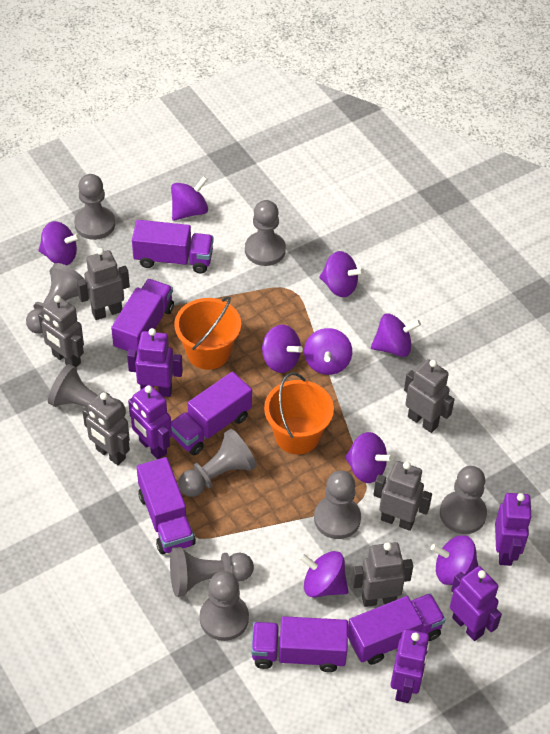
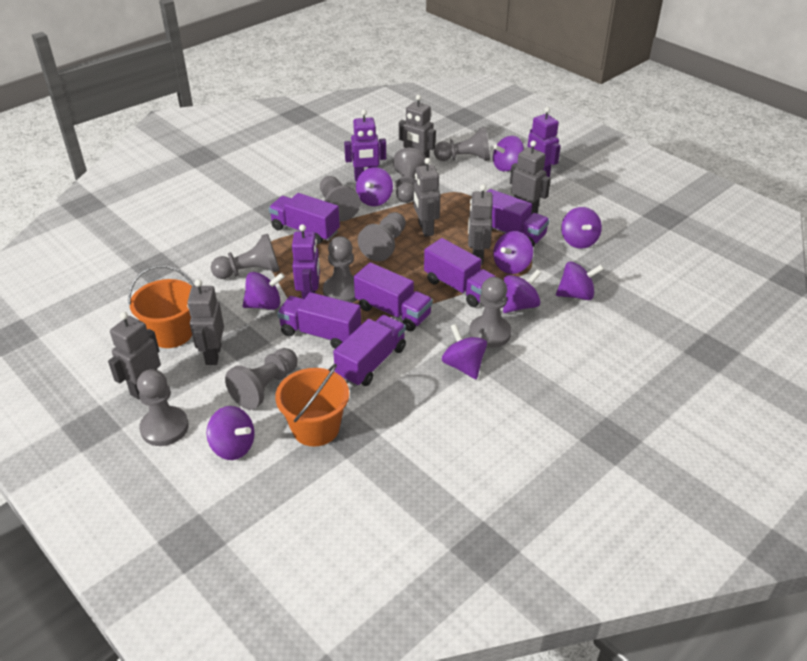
purple robot: [127,328,183,397] [128,385,172,459] [390,629,430,703] [450,566,502,641] [495,493,532,566] = 5 -> [292,224,320,299] [344,110,386,181] [527,107,561,177] = 3

